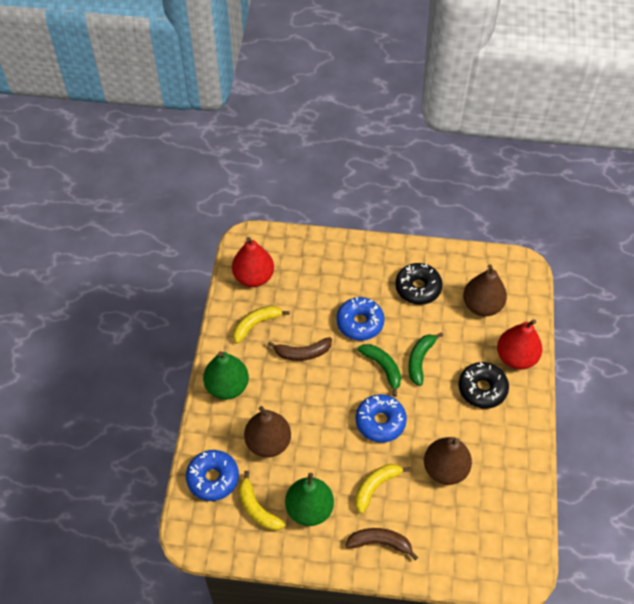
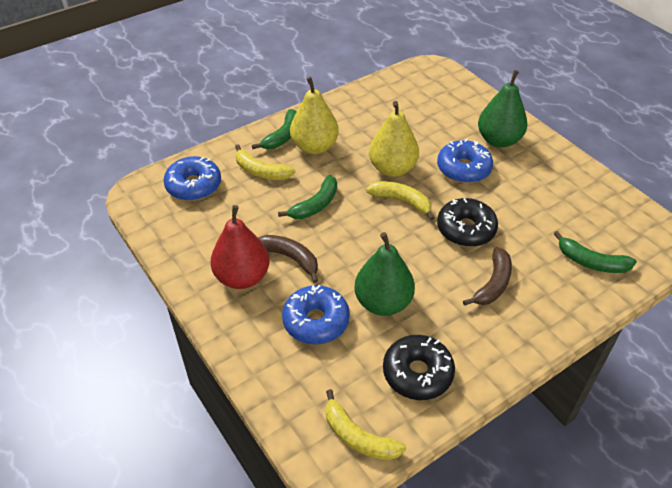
brown pear: [244,406,291,458] [424,437,472,485] [463,264,507,316] = 3 -> none = 0
green banana: [358,344,401,397] [408,332,443,386] = 2 -> [252,109,297,149] [278,175,337,219] [554,231,637,273] = 3
red pear: [232,237,274,287] [497,319,542,370] = 2 -> [211,205,269,289] = 1
yellow pear: none = 0 -> [290,77,339,154] [369,101,419,177] = 2

